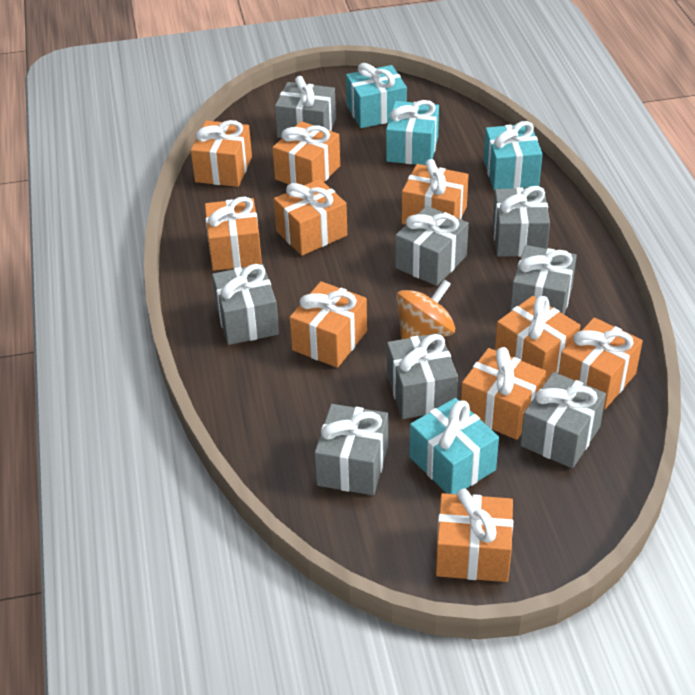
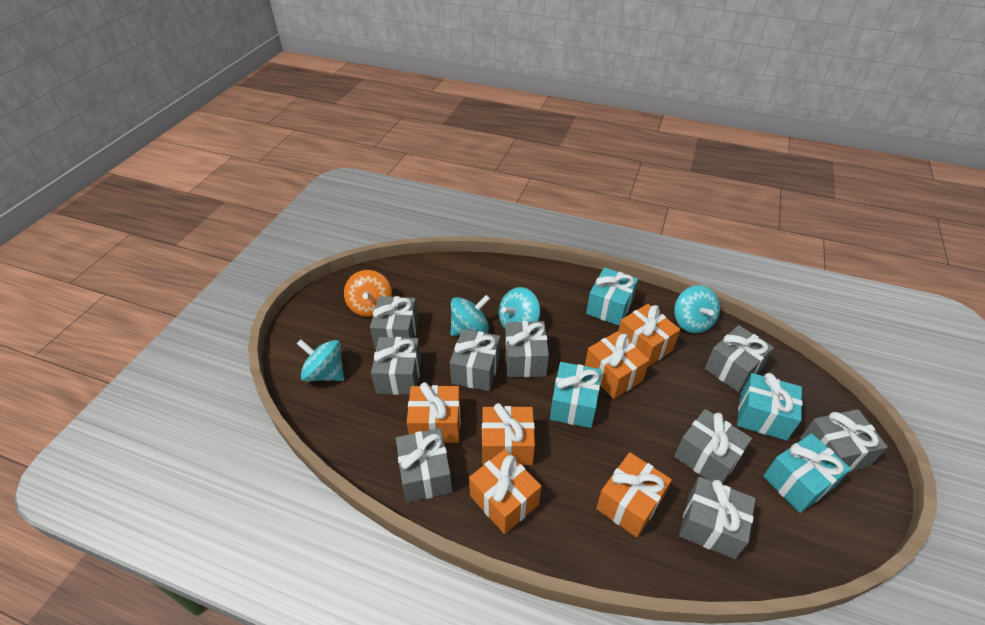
grey gift: [212,264,279,345] [275,76,336,138] [314,404,388,495] [387,333,458,419] [395,206,469,286] [493,186,550,257] [510,245,577,315] [520,372,606,468] = 8 -> [370,296,419,349] [371,337,421,395] [396,428,452,503] [450,329,500,391] [505,321,549,378] [674,409,752,484] [679,477,756,559] [705,325,774,392] [800,409,888,472] = 9
orange gift: [191,120,252,187] [205,197,262,271] [272,121,340,185] [274,179,347,256] [290,281,367,368] [402,159,469,225] [436,489,513,582] [461,347,546,440] [495,296,580,382] [559,317,643,409] = 10 -> [407,382,461,443] [469,449,541,534] [482,403,535,465] [585,331,649,399] [596,452,672,538] [618,304,680,367] = 6
turquoise spinning top: none = 0 -> [297,339,344,382] [450,295,490,336] [499,287,540,329] [674,285,720,333] = 4

